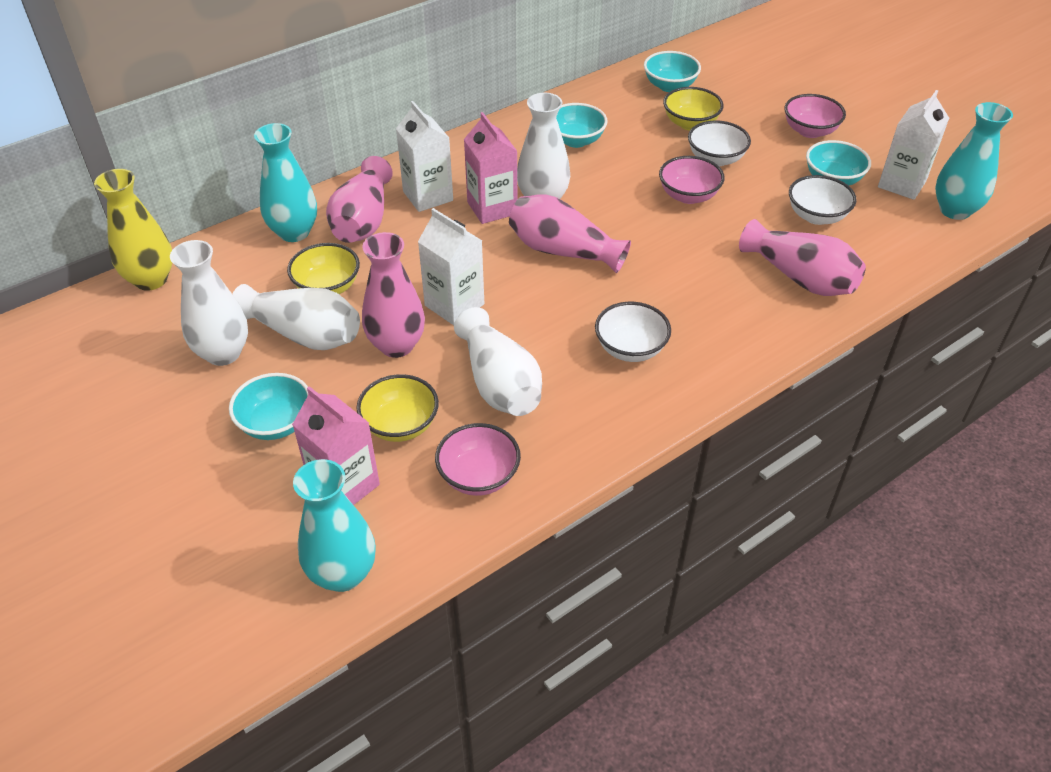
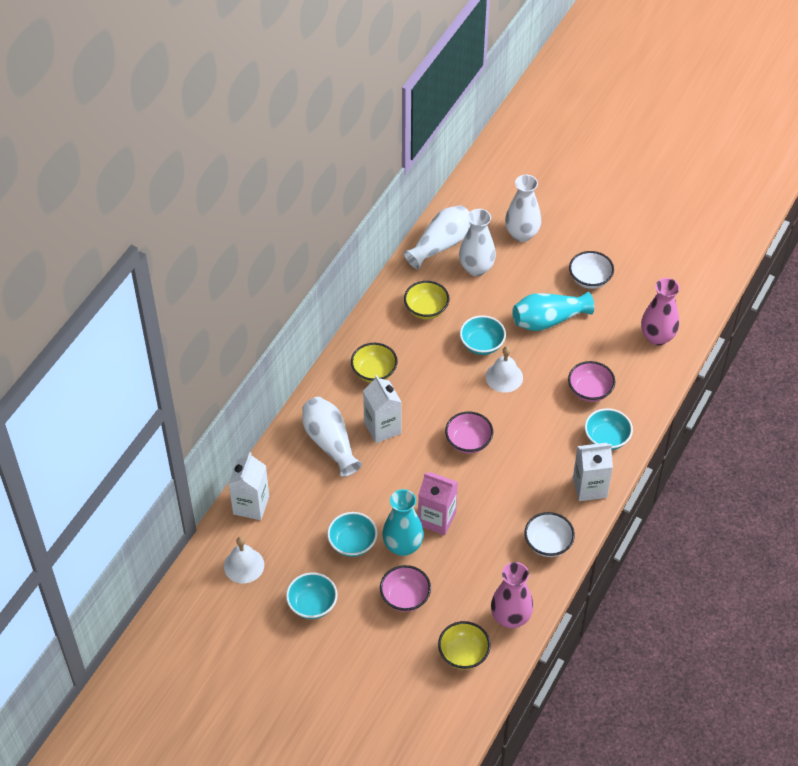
pink carton: [292,386,380,505] [464,112,517,224] = 2 -> [418,472,458,535] = 1
pink vase: [326,156,393,243] [362,232,425,358] [509,194,631,273] [739,219,866,296] = 4 -> [491,562,533,628] [641,278,680,346] = 2
turquoise vase: [254,123,317,242] [293,459,376,592] [935,102,1013,220] = 3 -> [382,489,424,556] [512,292,594,331] = 2
white bell: none = 0 -> [224,537,264,583] [486,346,523,393] = 2
white bowl: [595,302,671,362] [688,121,751,166] [789,175,857,225] = 3 -> [525,512,575,557] [569,251,614,289] = 2
yellow vase: [94,169,172,291] = 1 -> none = 0

